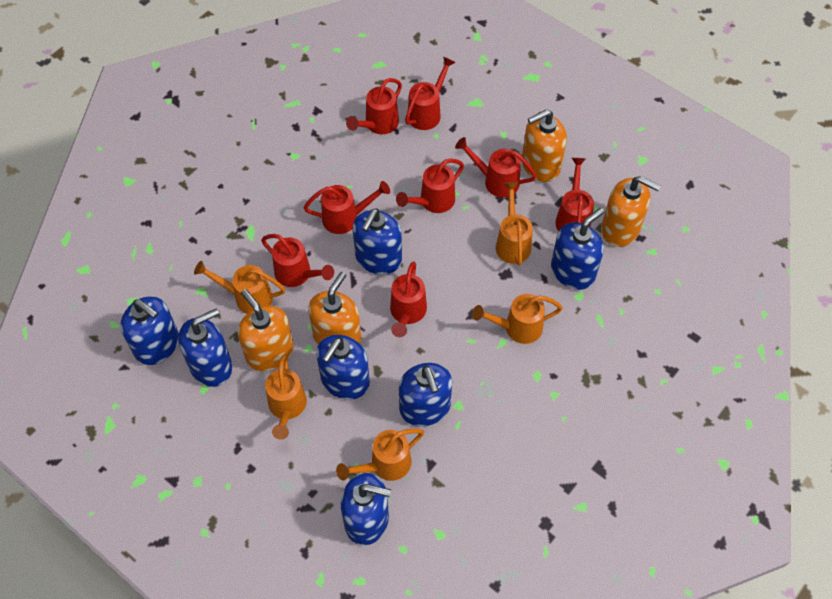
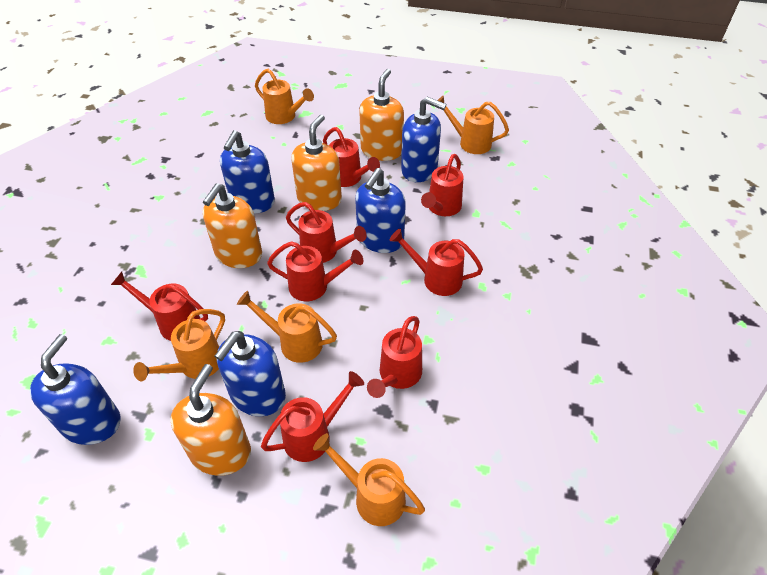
blue soap dispenser: [120,296,179,365] [178,308,232,387] [316,335,370,400] [341,473,391,545] [353,208,402,275] [399,363,452,426] [551,208,604,290] = 7 -> [30,334,121,445] [215,331,286,416] [220,130,275,214] [355,168,406,253] [401,97,446,182] = 5

